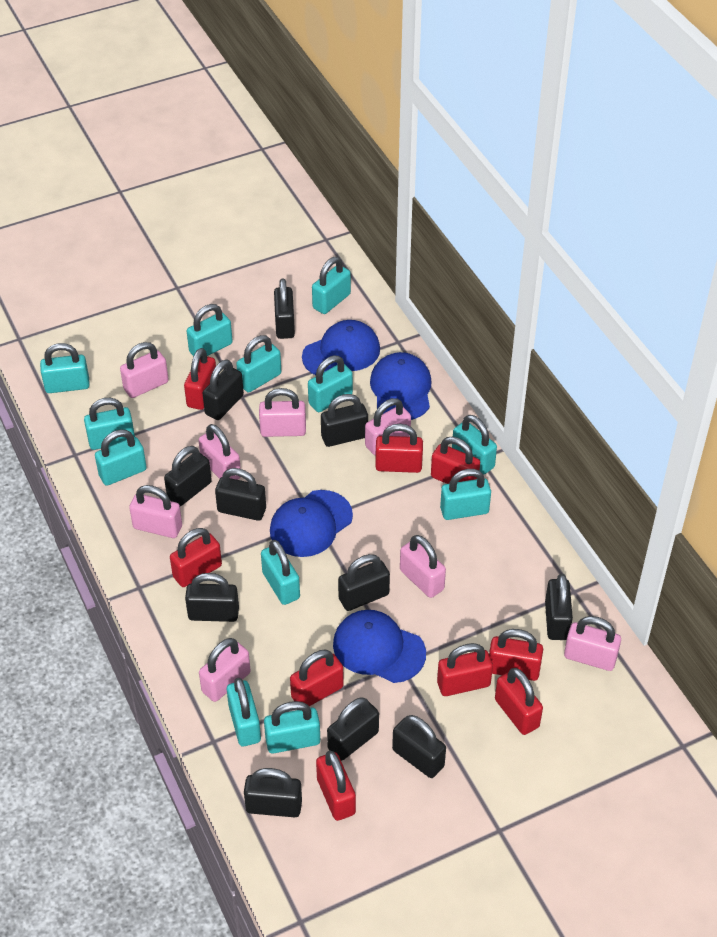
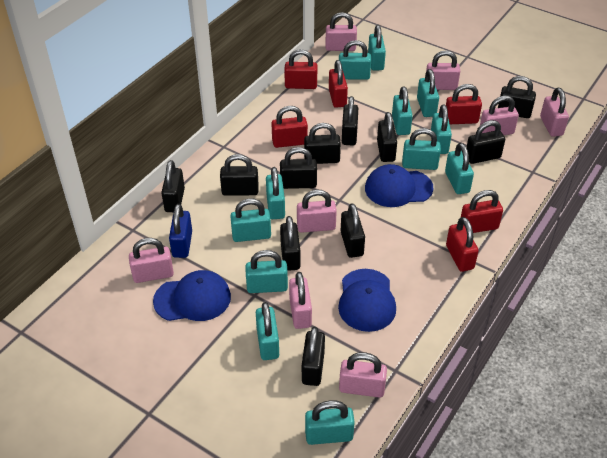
blue cap: [270,490,353,557] [302,320,380,375] [333,610,426,683] [370,352,432,420] = 4 -> [153,270,231,321] [338,269,396,332] [365,164,433,207] = 3
blue padlock: none = 0 -> [169,204,192,258] = 1
red padlock: [170,528,222,587] [184,348,216,410] [290,650,344,706] [316,751,356,821] [375,424,423,473] [431,437,480,484] [437,643,493,696] [489,629,543,681] [495,668,543,735] = 9 -> [272,106,308,148] [284,49,317,89] [329,60,348,108] [446,84,482,124] [446,217,479,272] [461,190,503,233] = 6

